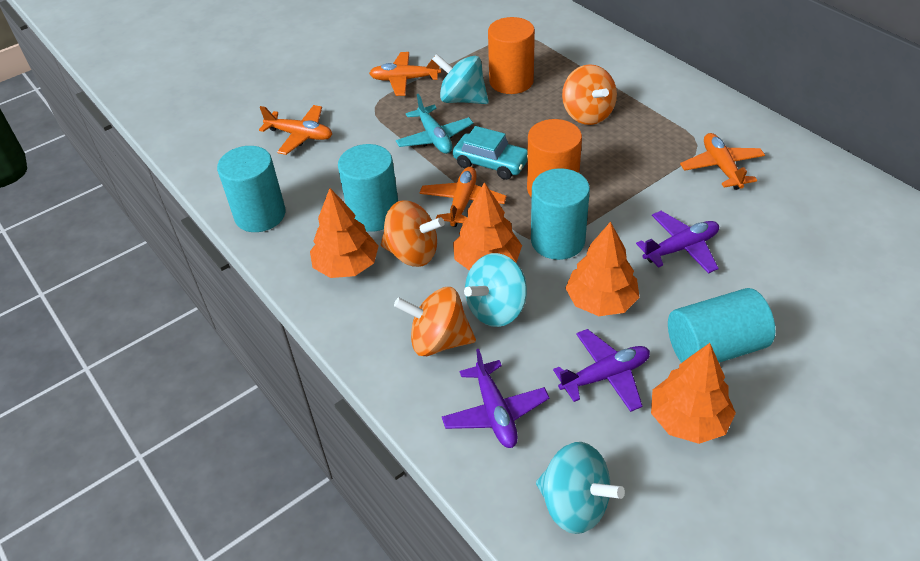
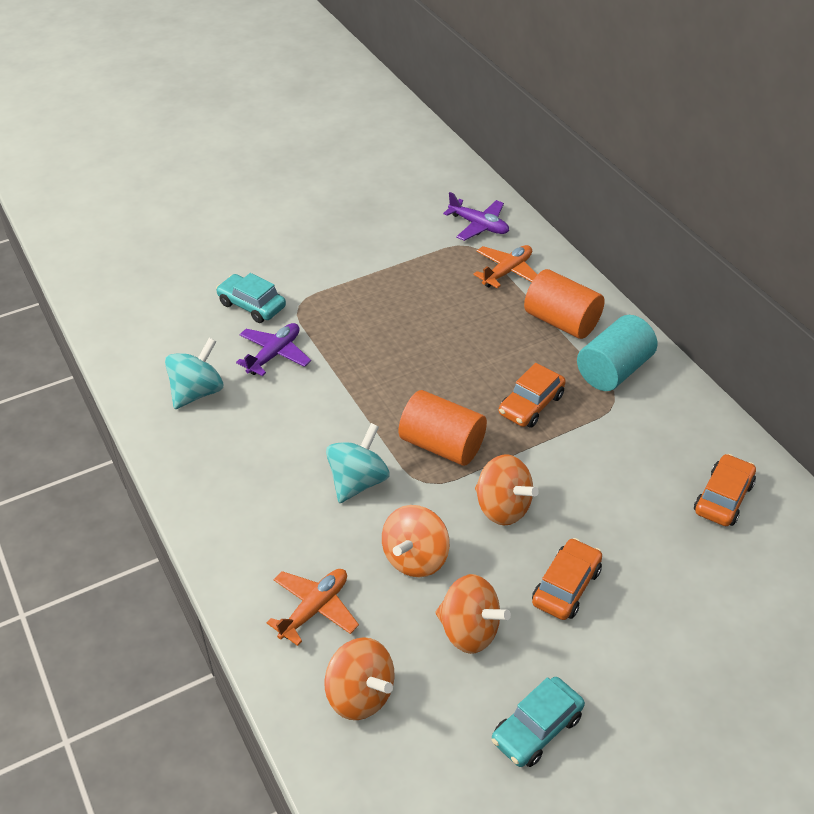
orange car: none = 0 -> [499,363,566,428] [532,538,602,620] [694,454,756,526] = 3
orange plane: [259,105,332,155] [369,52,441,96] [420,167,507,227] [680,133,765,190] = 4 -> [267,569,359,646] [473,245,538,288] = 2
orange spinning top: [381,200,445,267] [394,287,476,356] [562,64,617,125] = 3 -> [324,637,394,720] [382,505,450,578] [436,574,511,654] [475,454,539,526] = 4
orange tree: [310,188,378,278] [453,182,522,270] [565,221,640,316] [651,343,736,444] = 4 -> none = 0
purple plane: [442,349,549,448] [553,329,650,412] [636,211,719,273] = 3 -> [236,323,311,376] [443,192,509,241] = 2
turquoise car: [453,126,528,180] = 1 -> [216,273,286,323] [492,677,585,767] = 2
turquoise cylinder: [217,146,286,232] [338,144,398,232] [531,168,590,260] [668,288,775,363] = 4 -> [577,315,658,391] = 1
turquoise plane: [396,94,473,154] = 1 -> none = 0
turquoise spinning top: [432,54,489,104] [464,253,527,327] [536,442,625,534] = 3 -> [165,338,223,409] [326,423,390,503] = 2

